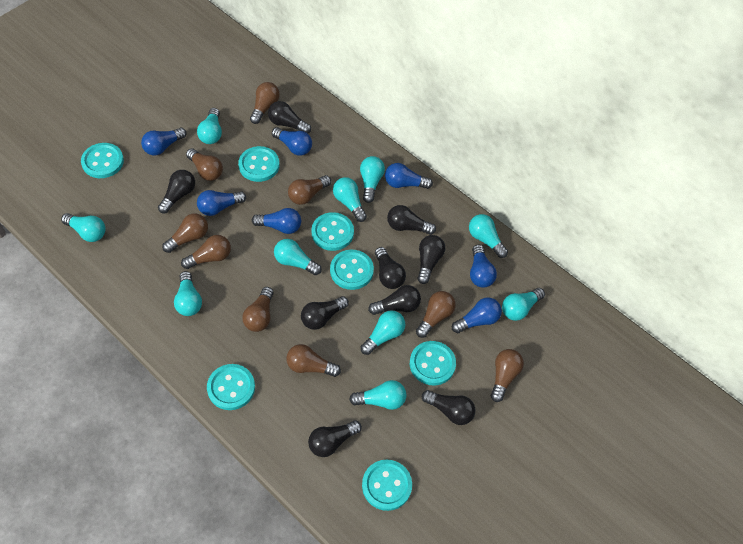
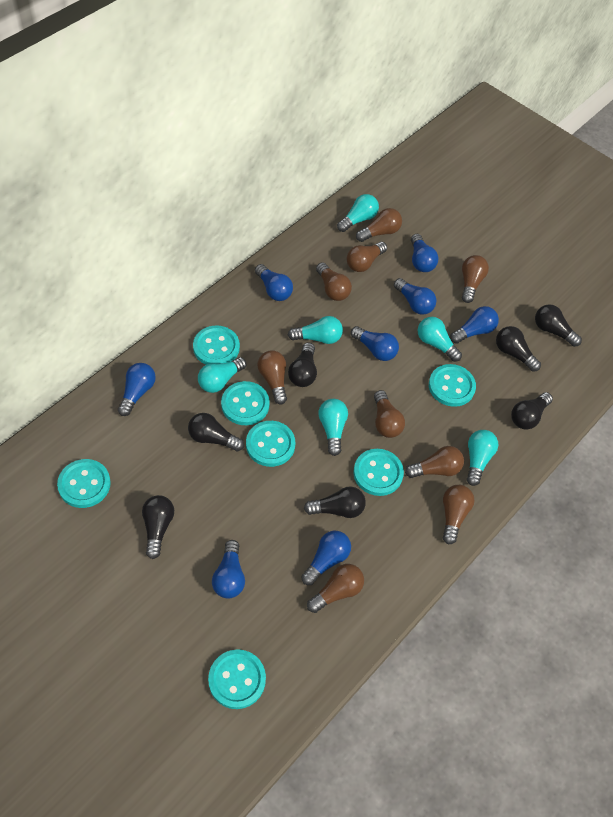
black light bulb: [158,170,195,213] [268,101,311,133] [301,296,349,330] [308,420,362,457] [368,285,421,315] [375,247,406,289] [387,205,436,235] [417,235,445,284] [422,390,475,425] = 9 -> [142,495,174,559] [188,413,244,451] [288,342,317,387] [304,486,366,518] [496,326,541,371] [511,392,553,430] [535,304,582,347] = 7
blue light bulb: [141,127,187,155] [197,190,246,216] [252,208,301,234] [272,127,312,156] [385,163,433,189] [452,297,502,333] [470,244,497,288] = 7 -> [118,363,156,416] [212,540,245,598] [255,264,293,301] [301,531,351,585] [351,326,399,361] [394,278,437,315] [411,234,438,272] [450,306,499,344] = 8
turquoise light bulb: [61,213,106,242] [174,271,202,316] [197,108,222,144] [274,239,322,275] [333,177,367,222] [349,380,406,410] [360,156,385,203] [361,310,405,355] [469,214,508,258] [502,288,545,321] = 10 -> [198,357,246,393] [288,316,343,344] [319,399,348,456] [337,194,379,232] [418,317,462,362] [467,430,498,486] = 6

